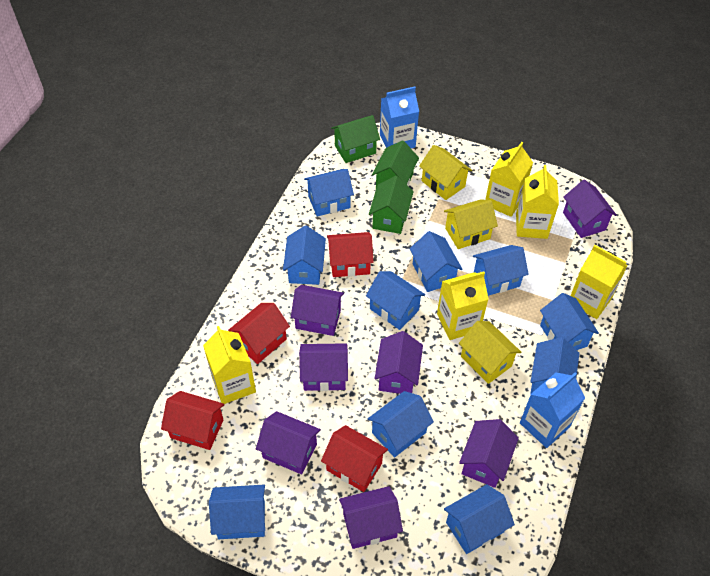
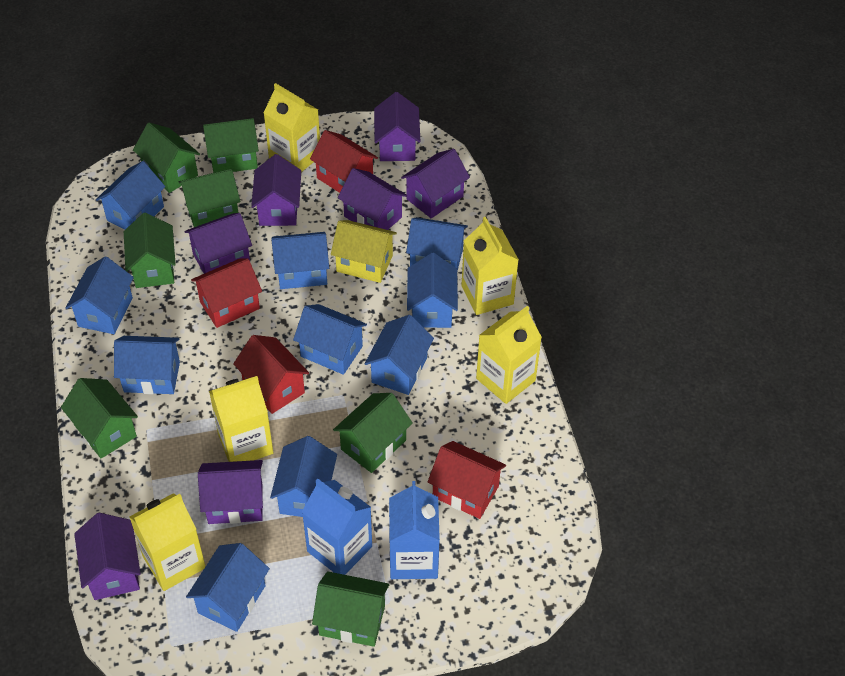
green house: [331,115,380,163] [369,176,414,234] [372,140,419,188] = 3 -> [61,378,138,458] [124,213,176,288] [133,123,200,193] [179,169,240,227] [203,118,259,173] [312,571,389,647] [333,393,413,473] = 7
yellow house: [419,145,472,200] [444,199,498,249] [459,321,521,384] = 3 -> [331,220,397,283] = 1

